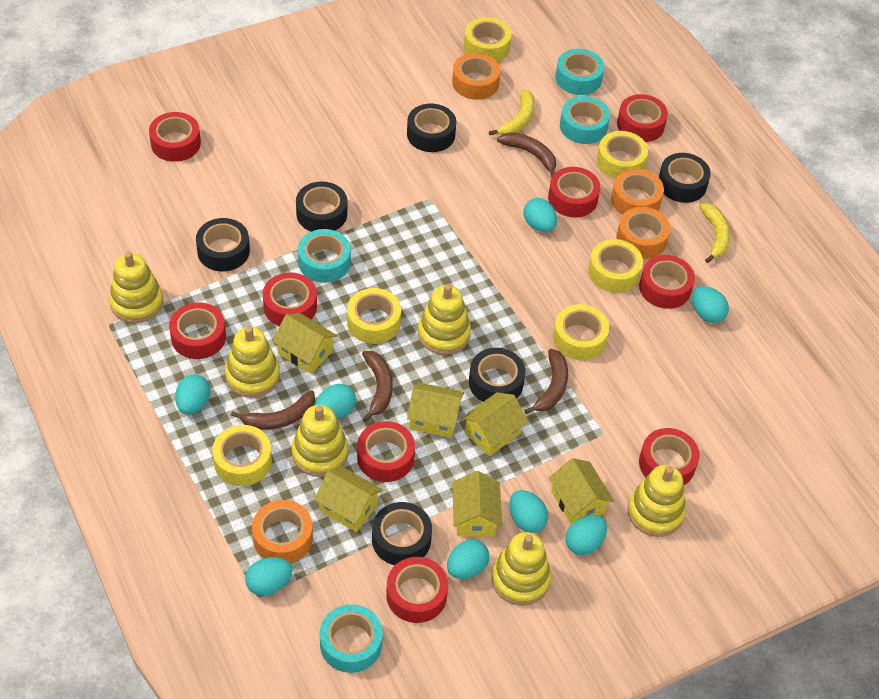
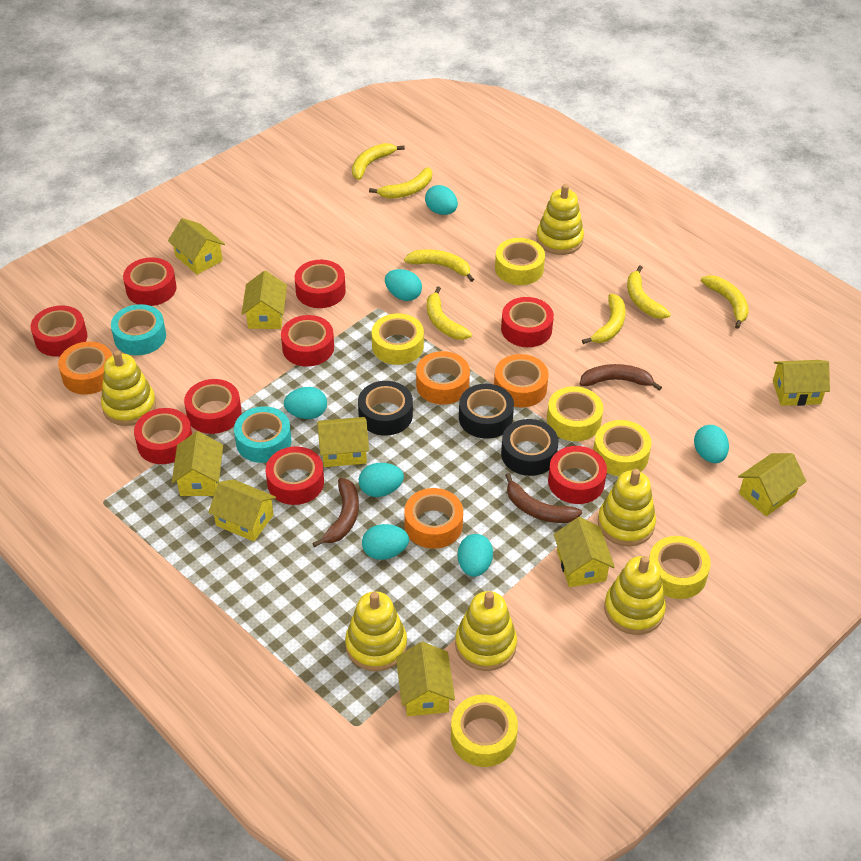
black tape: [196,218,250,271] [296,182,347,232] [372,502,432,565] [407,104,456,152] [469,348,525,402] [659,153,711,203] = 6 -> [358,381,413,436] [459,384,514,439] [501,419,558,476] = 3
brown banana: [231,390,315,430] [362,351,393,422] [497,132,556,178] [524,349,568,414] = 4 -> [312,478,359,547] [505,473,582,523] [580,364,662,391] = 3
turquoise egg: [175,374,211,414] [245,557,293,596] [315,384,356,418] [447,539,489,579] [509,490,548,533] [523,198,557,232] [565,515,607,555] [692,286,729,323] = 8 -> [284,387,327,419] [359,463,404,497] [362,524,409,560] [385,269,422,301] [425,185,458,215] [458,534,493,577] [694,425,729,463] = 7
turquoise tape: [298,229,351,283] [320,604,383,673] [556,49,604,95] [560,96,610,144] = 4 -> [111,304,166,355] [234,406,292,463] = 2
yellow banana: [489,89,535,135] [699,203,730,263] = 2 -> [352,143,405,180] [369,167,432,199] [404,249,474,282] [427,287,472,340] [582,294,626,344] [627,265,671,319] [701,275,749,329] = 7
yellow house: [272,313,337,374] [314,466,383,532] [407,382,464,438] [452,471,502,536] [461,392,528,457] [549,458,614,524] = 6 -> [168,218,225,275] [172,431,223,496] [208,479,276,542] [242,271,287,329] [317,417,369,467] [396,642,455,716] [554,517,615,587] [738,453,807,516] [773,360,830,406] = 9

